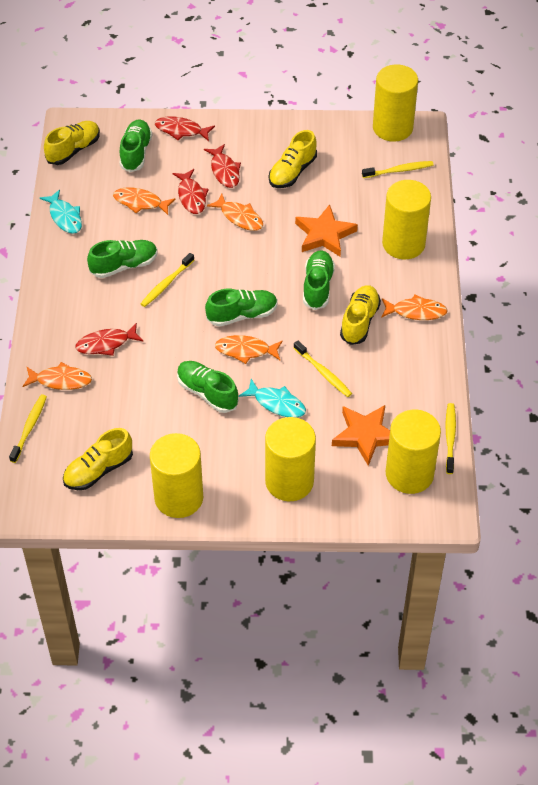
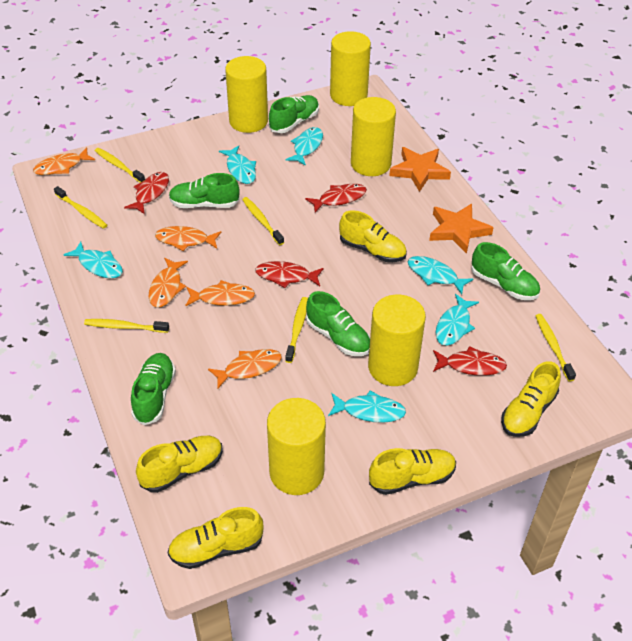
turquoise fish: [39,189,82,234] [239,379,306,418] = 2 -> [64,242,123,278] [219,146,256,184] [285,127,323,166] [328,390,406,423] [408,256,473,295] [436,294,479,346] = 6
yellow shoe: [44,121,100,165] [63,428,133,490] [269,130,317,188] [340,285,381,345] = 4 -> [136,436,223,493] [168,507,263,569] [339,210,407,262] [369,448,456,495] [501,361,561,437] = 5
yellow toothbrush: [9,394,47,463] [140,253,194,307] [294,341,352,397] [362,161,434,178] [445,403,456,474] = 5 -> [54,186,108,229] [84,319,169,333] [95,148,145,183] [242,197,284,245] [285,297,308,363] [535,314,576,382] = 6

